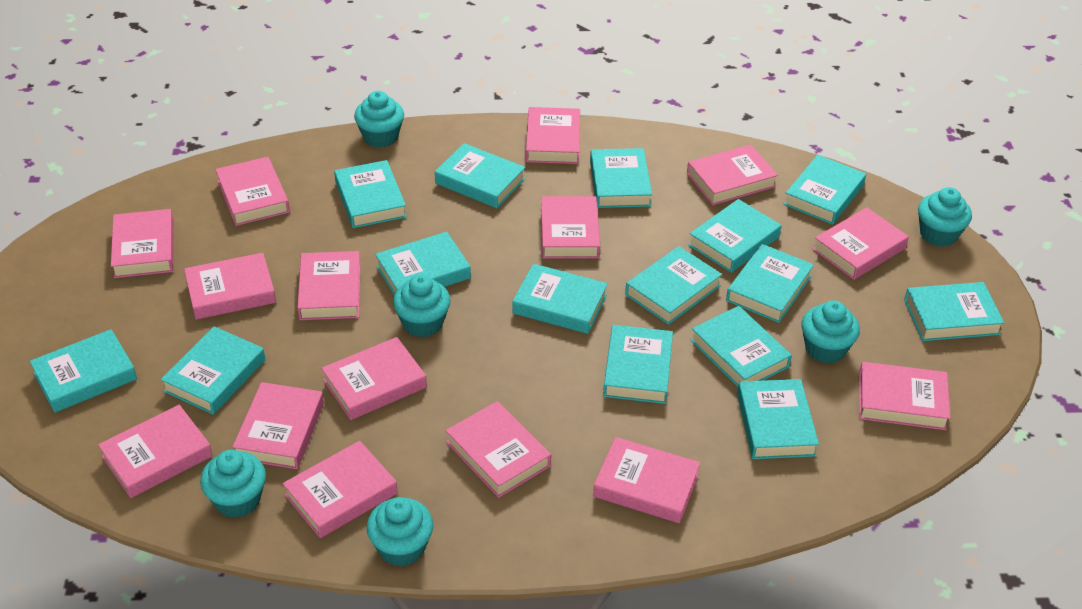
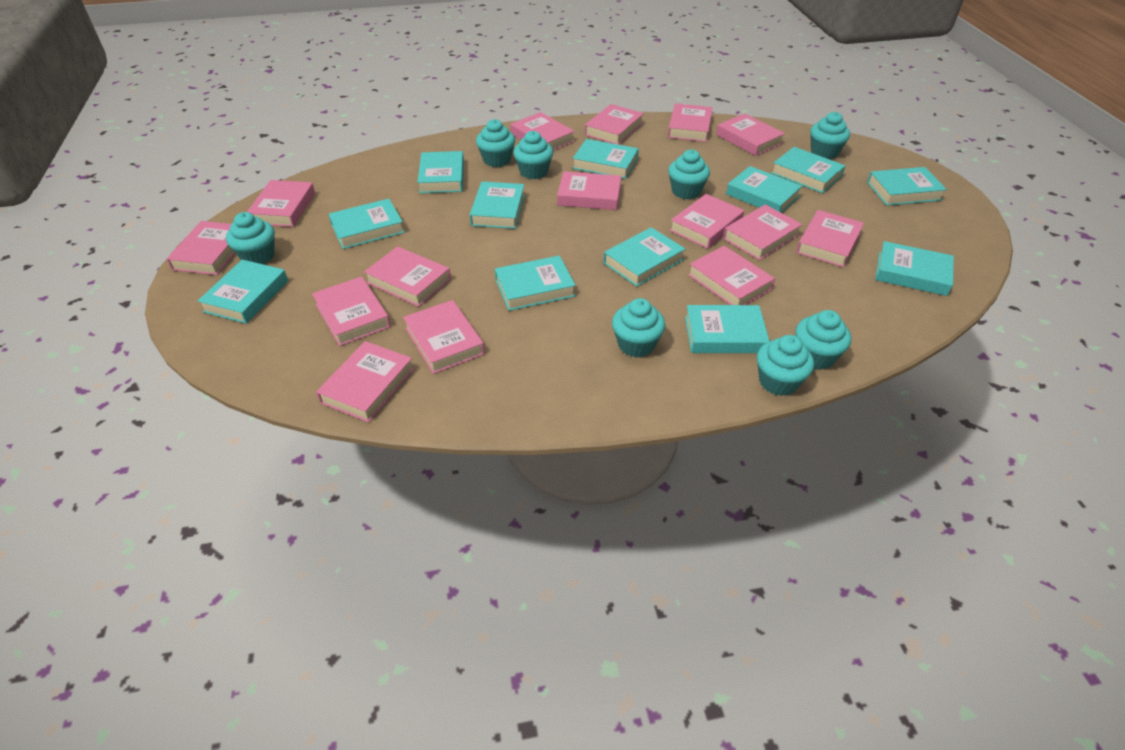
turquoise book: [30,329,137,413] [160,326,265,415] [334,160,407,228] [375,232,471,295] [435,143,525,208] [512,264,608,334] [590,148,652,208] [603,325,673,404] [625,246,722,325] [688,199,781,273] [690,306,792,387] [726,244,814,323] [737,379,819,459] [784,155,866,225] [904,282,1004,341] = 15 -> [198,260,288,324] [329,199,405,249] [417,151,464,193] [470,182,525,229] [495,256,576,311] [573,139,639,179] [603,227,685,287] [685,305,769,353] [726,166,802,213] [771,147,846,193] [867,167,947,206] [875,241,954,296] = 12
turquoise cupcake: [200,450,266,518] [354,91,404,148] [367,497,433,567] [393,275,451,337] [801,300,860,364] [918,187,972,247] = 6 -> [226,212,275,264] [476,119,515,167] [513,131,553,179] [612,298,665,357] [668,149,710,199] [757,335,814,396] [795,310,851,370] [810,112,850,159] = 8

